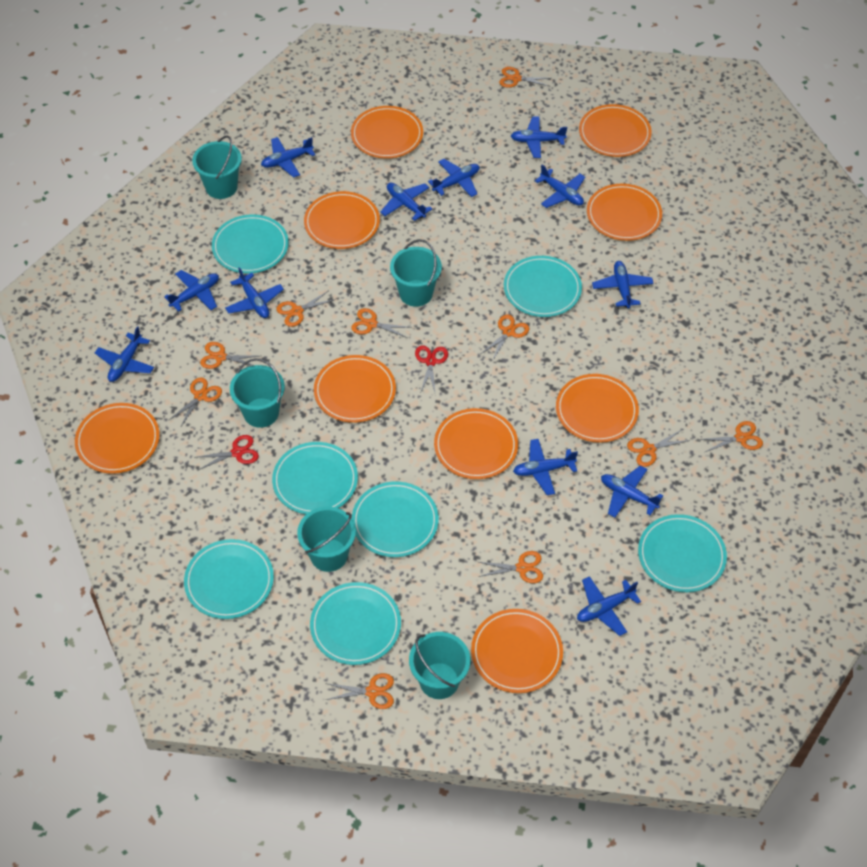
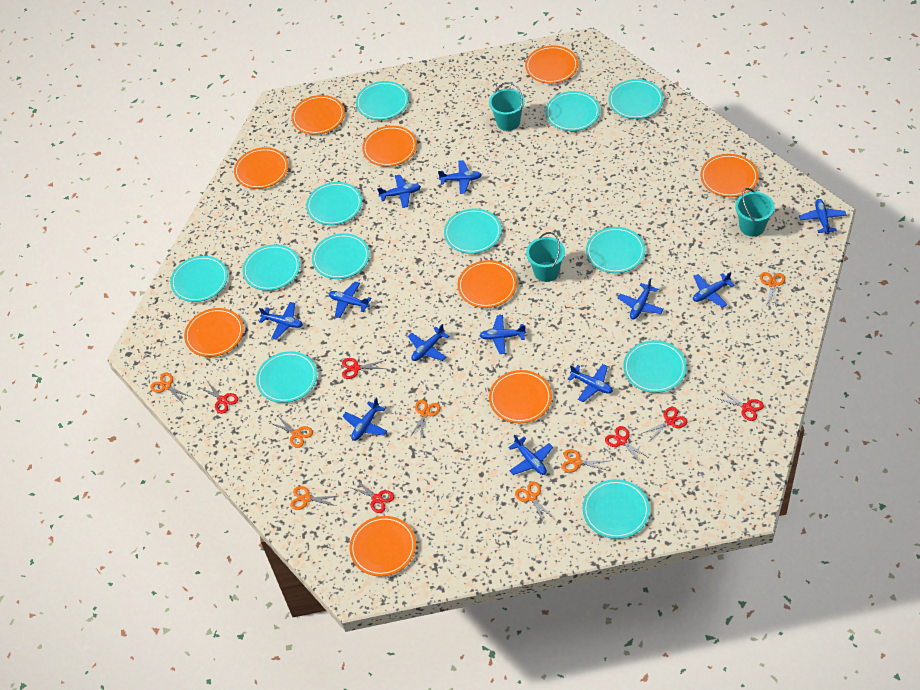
orange scissors: [169,377,222,428] [200,342,259,369] [276,291,336,327] [326,673,394,709] [351,308,412,338] [478,551,543,583] [482,314,529,360] [499,67,551,88] [627,429,690,467] [699,421,763,452] = 10 -> [150,373,191,403] [270,415,313,448] [290,486,337,510] [409,400,440,441] [515,481,553,524] [562,449,609,473] [760,272,785,306] = 7
red scissors: [197,435,259,470] [415,345,448,392] = 2 -> [199,381,238,414] [342,358,386,379] [349,479,394,513] [605,426,650,464] [641,407,688,442] [716,389,764,421] = 6
turquoise bucket: [192,135,242,199] [230,358,285,428] [297,507,356,572] [390,239,442,307] [409,632,470,699] = 5 -> [489,82,525,131] [526,232,565,282] [735,188,775,237] = 3
turquoise plate: [184,539,274,619] [212,214,289,274] [272,442,358,514] [310,582,401,665] [352,482,439,557] [504,256,582,317] [638,514,727,592] = 7 -> [170,256,228,302] [242,244,300,291] [256,351,317,403] [306,182,362,225] [312,233,369,279] [356,81,409,120] [444,209,502,254] [545,91,600,131] [583,479,650,539] [586,227,645,273] [609,79,664,119] [623,340,687,393] = 12

